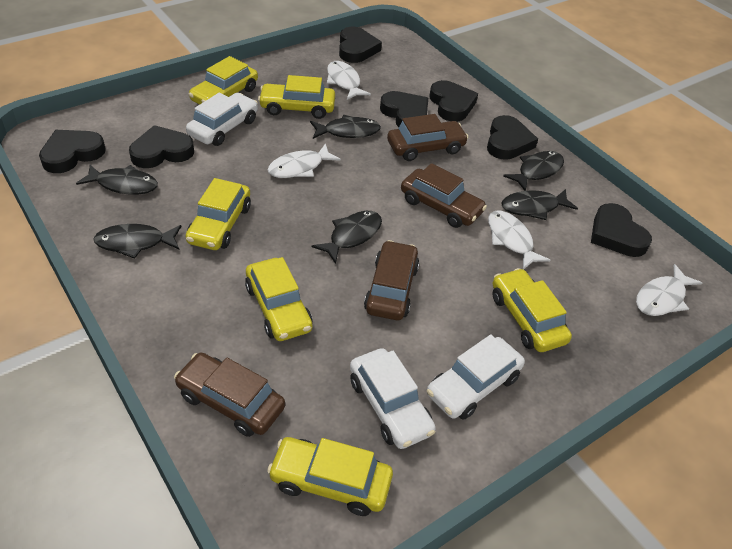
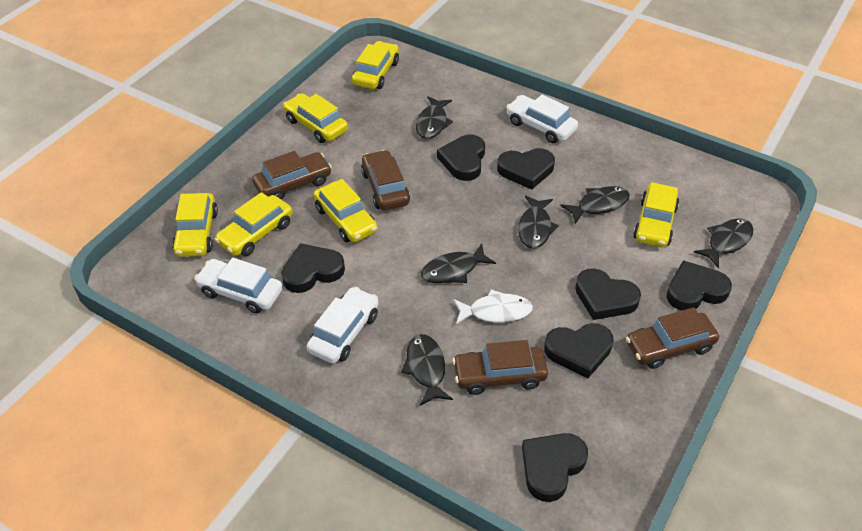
white fish: [267,143,341,178] [327,61,371,100] [488,210,550,270] [636,264,702,316] = 4 -> [453,289,533,325] = 1

